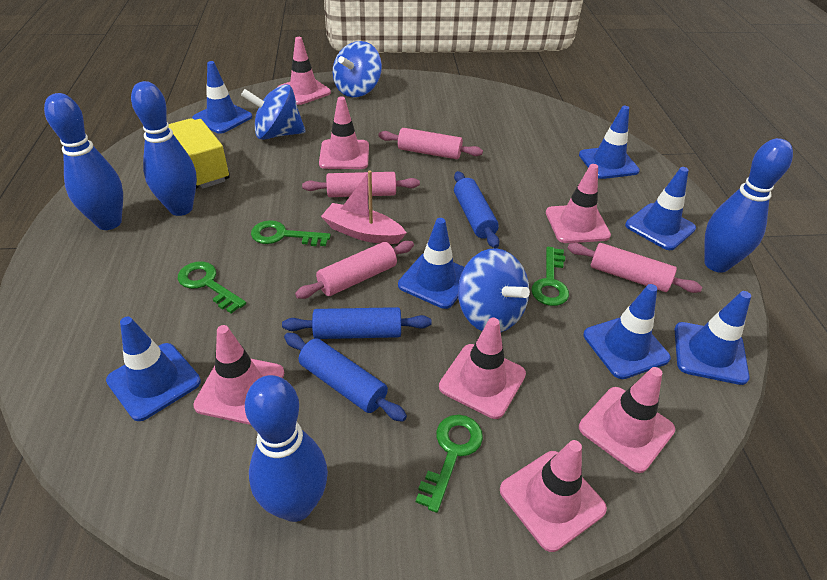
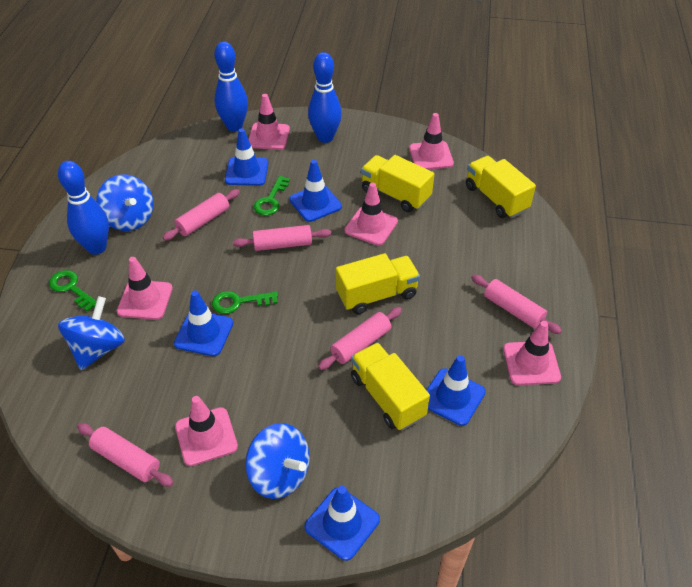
blue bowling pin: [44,93,123,230] [131,81,197,216] [245,375,328,522] [704,138,793,273] = 4 -> [58,161,109,255] [214,42,248,132] [308,52,342,143] = 3
blue rolling pin: [282,307,432,339] [284,333,407,422] [454,171,499,248] = 3 -> none = 0
blue traffic cone: [106,317,201,421] [192,61,252,134] [398,218,465,309] [579,106,640,179] [583,284,671,379] [625,167,696,250] [674,291,751,385] = 7 -> [174,291,233,356] [225,128,268,186] [289,160,342,222] [305,486,380,561] [427,355,486,426] = 5
green key: [178,261,246,313] [251,220,331,246] [416,415,483,513] [532,247,569,306] = 4 -> [49,270,97,312] [212,291,278,314] [254,176,290,216] = 3
pink boat: [321,170,406,244] = 1 -> none = 0
pink rolling pin: [295,241,414,299] [302,172,420,197] [378,128,483,159] [567,243,702,293] = 4 -> [77,423,174,487] [162,189,240,241] [233,225,331,251] [318,307,402,370] [471,274,562,334] = 5
pink traffic cone: [193,325,284,425] [278,37,331,105] [319,96,369,169] [439,317,526,419] [500,440,607,552] [546,164,611,243] [579,367,675,473] = 7 -> [117,257,173,320] [175,396,238,466] [249,94,290,150] [345,183,398,246] [409,113,454,170] [503,321,561,385] = 6
yellow truck: [169,118,230,189] = 1 -> [336,253,420,314] [351,343,430,431] [361,155,434,212] [466,156,536,218] = 4

